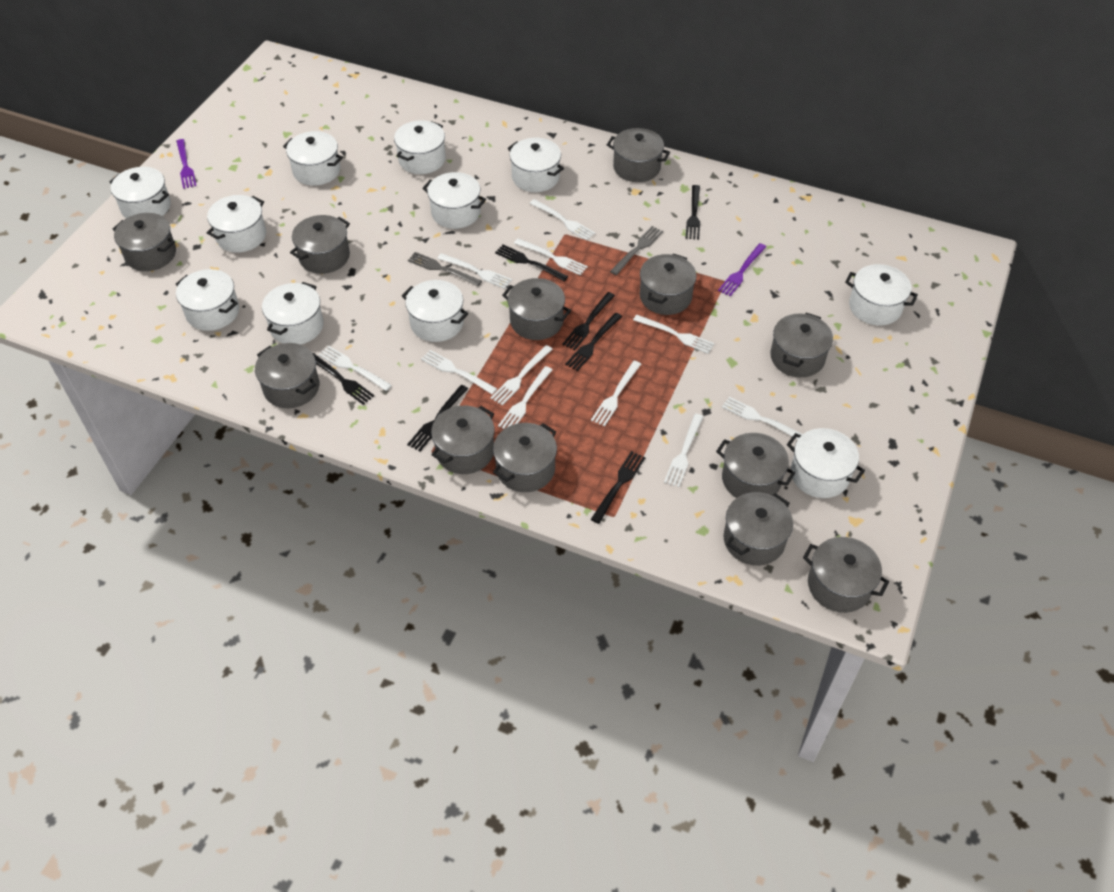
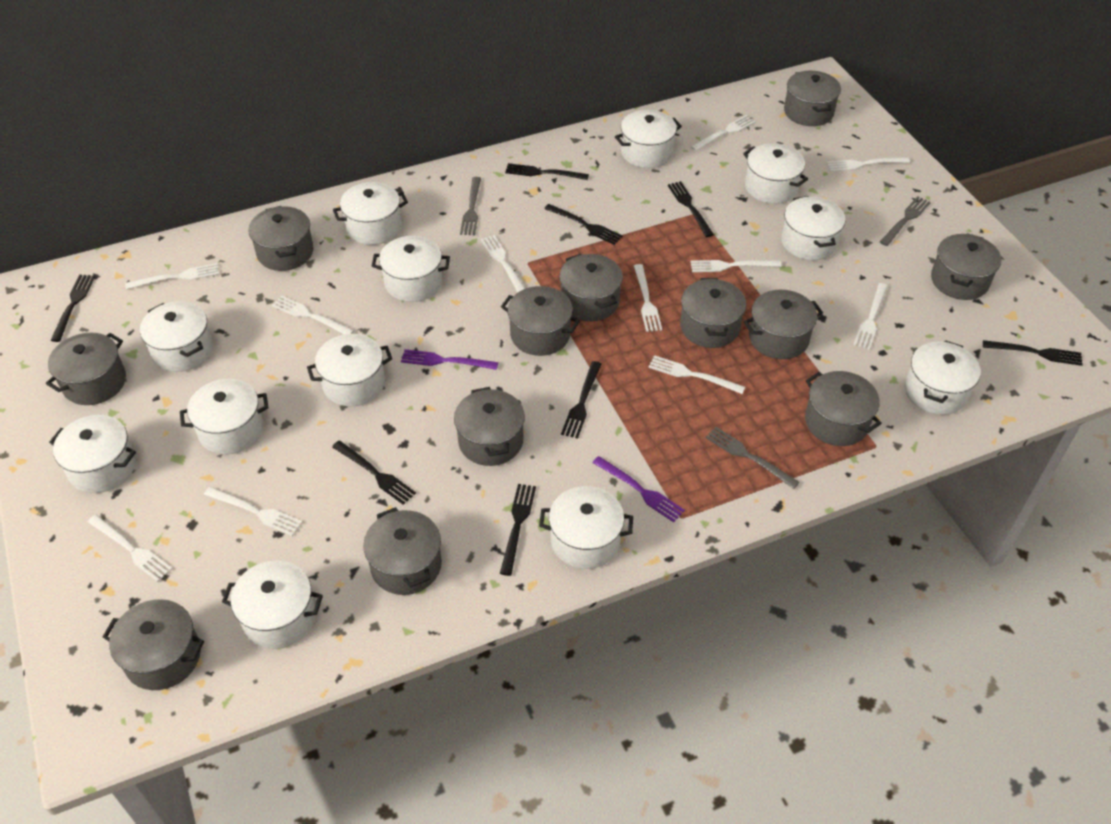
black fork: [313,353,374,405] [407,385,468,451] [495,245,568,281] [562,292,615,350] [565,313,622,371] [591,451,645,524] [685,185,700,240] = 7 -> [50,275,95,342] [332,441,416,505] [500,484,536,576] [505,163,589,180] [544,204,623,245] [561,361,602,439] [668,181,714,237] [983,340,1083,366] = 8
grey fork: [408,252,482,286] [610,226,663,275] = 2 -> [460,177,481,235] [705,427,800,489] [880,196,931,246] = 3
white pot: [109,167,171,218] [176,269,239,331] [207,195,266,253] [262,282,324,345] [283,131,343,186] [394,120,446,174] [402,280,469,342] [422,172,486,229] [508,138,564,192] [787,428,865,498] [845,264,918,326] = 11 -> [49,415,136,493] [140,301,213,372] [180,379,269,454] [222,560,323,649] [307,334,392,406] [333,182,408,245] [372,236,450,302] [539,486,633,569] [615,110,682,168] [743,143,808,204] [781,196,846,260] [905,340,981,415] = 12

